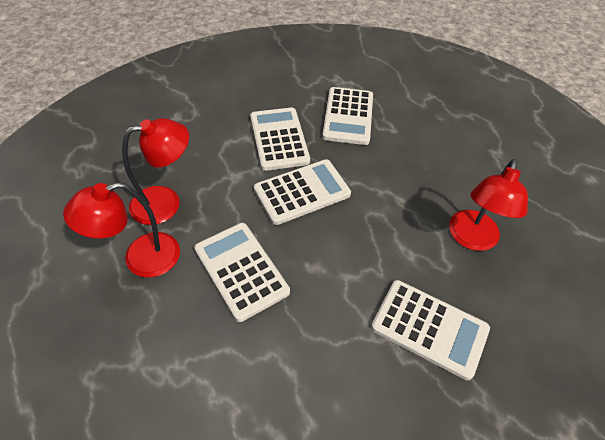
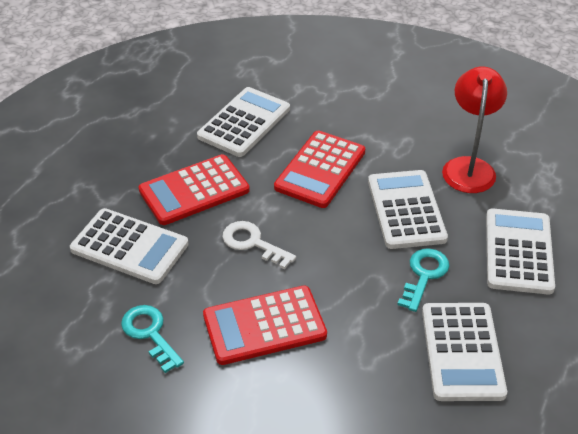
red calculator: none = 0 -> [139,154,250,225] [203,285,327,365] [274,130,365,208] = 3
red lamp: [63,182,180,278] [122,118,189,225] [449,159,528,251] = 3 -> [442,66,507,193] = 1
turquoise key: none = 0 -> [121,305,184,373] [397,248,450,312] = 2
white key: none = 0 -> [222,221,296,269] = 1

